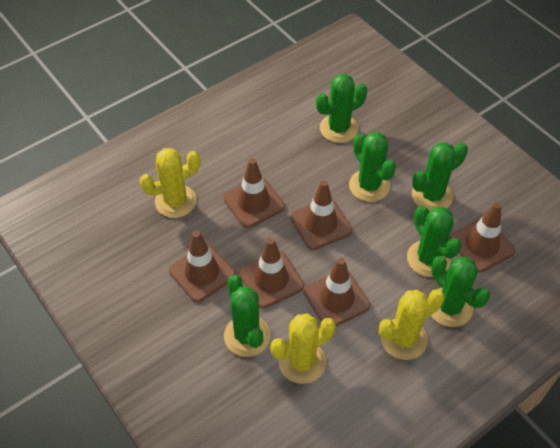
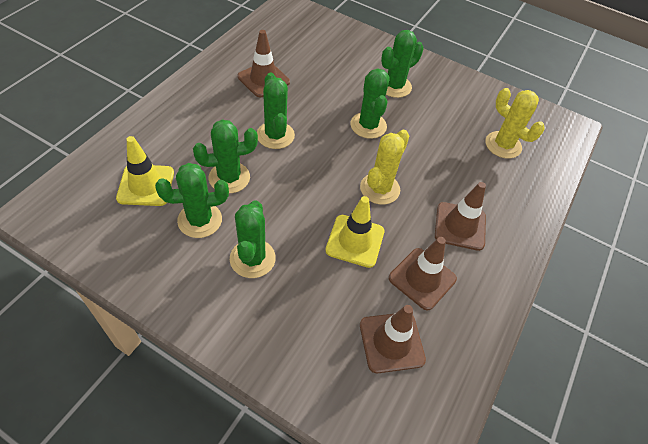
brown traffic cone: [169,231,235,302] [223,158,285,228] [239,238,304,308] [290,180,352,250] [304,258,370,327] [449,202,516,273] = 6 -> [237,30,290,97] [360,305,426,373] [389,237,457,310] [435,182,486,251] = 4
yellow cactus: [140,148,200,218] [271,313,336,384] [379,289,445,360] = 3 -> [360,130,409,205] [486,88,545,159] = 2
yellow traffic cone: none = 0 -> [116,136,174,206] [325,196,384,268] = 2

